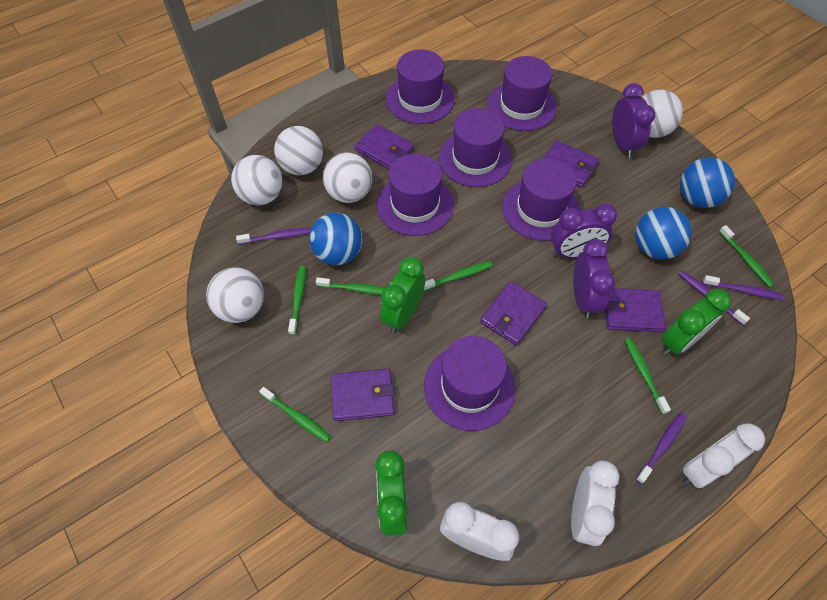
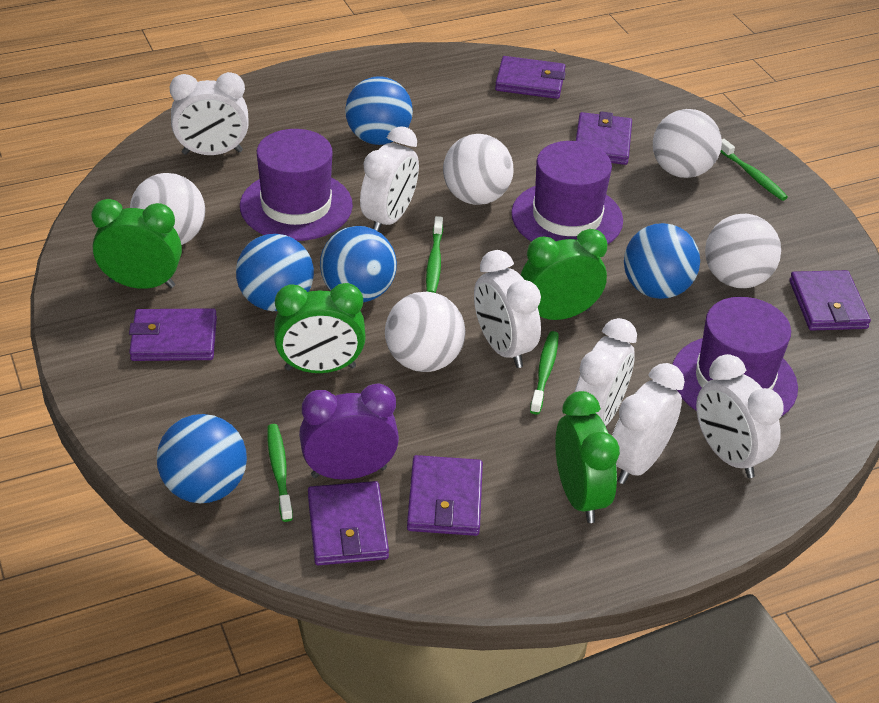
blue ball: [309,213,362,265] [635,207,692,260] [680,157,735,208] = 3 -> [157,414,247,503] [236,234,314,311] [320,226,397,302] [345,76,413,145] [624,223,700,299] = 5
green clock: [375,450,408,536] [380,257,425,333] [662,289,731,355] = 3 -> [91,199,182,289] [274,283,366,373] [521,229,607,320] [555,391,620,523] = 4
green toothbrush: [259,387,331,442] [288,266,306,335] [316,277,385,295] [424,261,492,291] [624,338,671,414] [719,225,774,288] = 6 -> [267,424,293,522] [426,216,443,293] [530,331,559,415] [721,139,788,201] = 4
purple clock: [551,204,617,258] [573,239,615,318] [612,83,655,157] = 3 -> [299,383,399,480] = 1
purple hat: [377,154,454,236] [386,49,455,124] [424,336,516,431] [439,108,512,187] [487,56,557,131] [502,158,580,241] = 6 -> [240,129,353,241] [511,141,623,245] [672,297,798,417] = 3
purple toothbrush: [236,228,311,245] [636,413,687,484] [678,270,750,325] [703,275,784,300] = 4 -> none = 0
purple wallet: [331,369,394,421] [355,124,414,169] [480,281,547,346] [543,140,599,187] [605,288,666,332] = 5 -> [129,308,217,361] [308,481,389,565] [407,455,483,536] [495,56,566,99] [576,111,632,165] [789,270,871,331] = 6
white clock: [440,502,519,561] [571,461,620,546] [682,423,765,489] = 3 -> [170,72,249,155] [360,126,419,232] [474,250,541,368] [575,318,637,426] [612,363,685,484] [696,354,784,478] = 6

